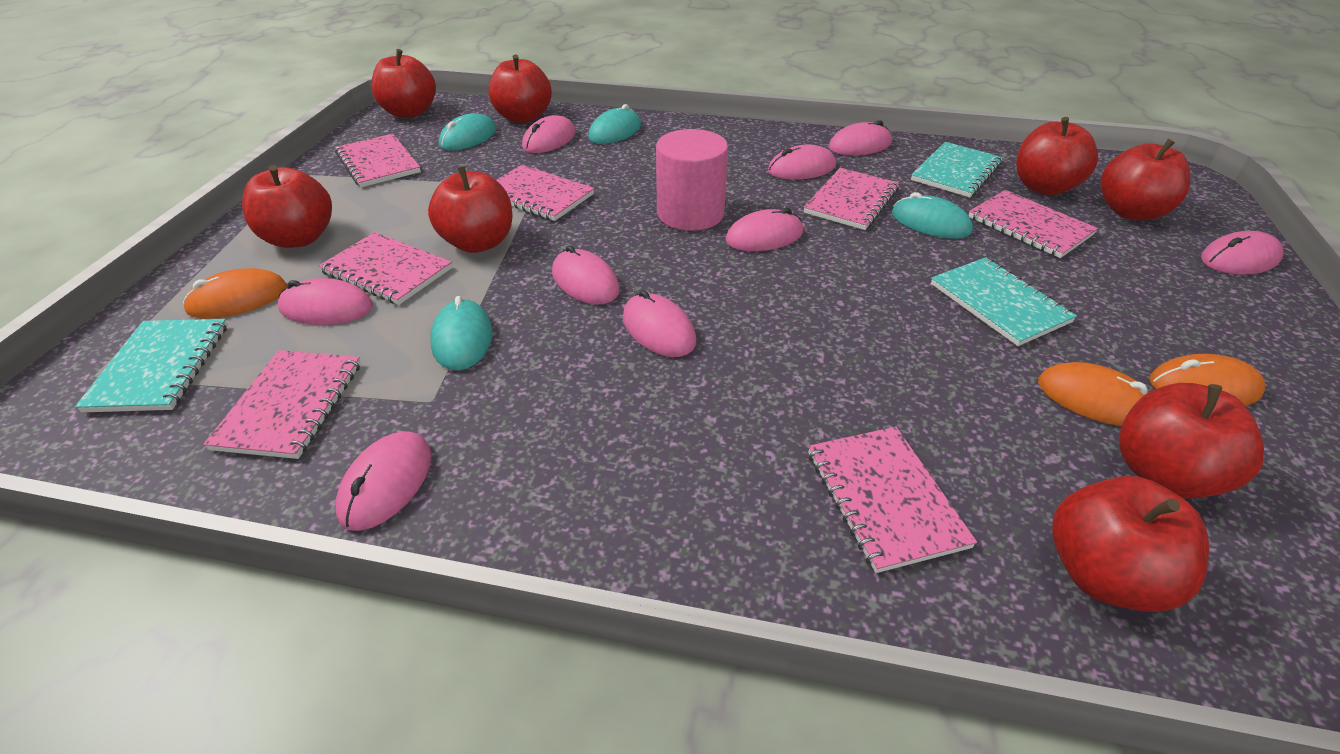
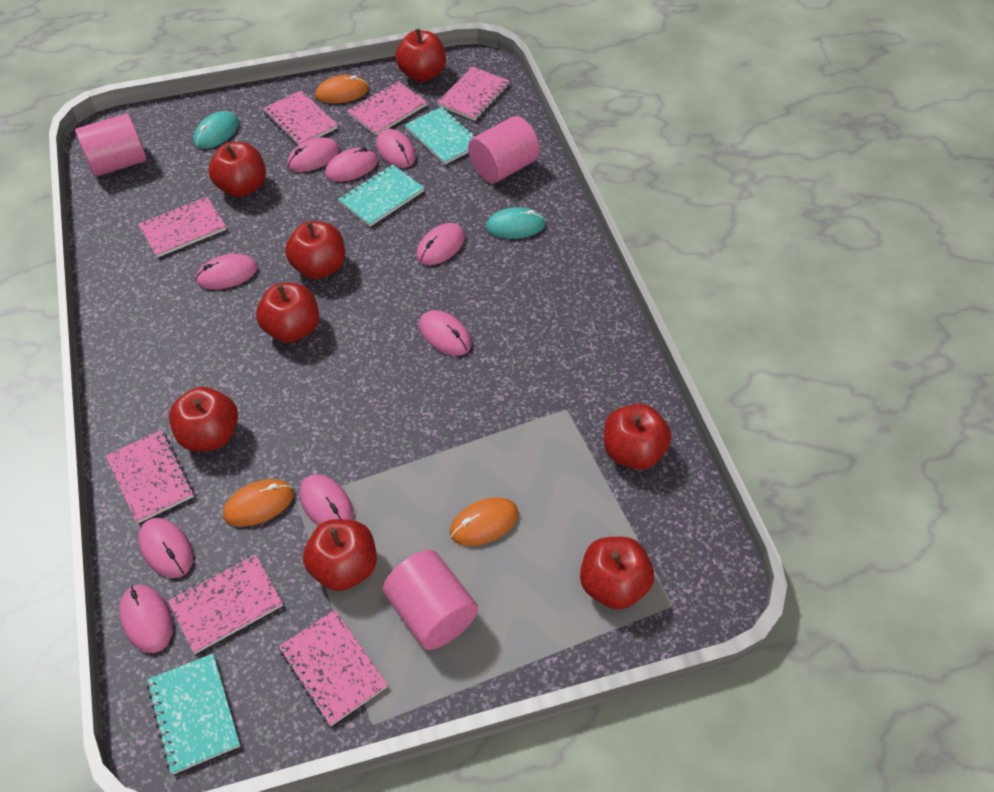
pink cylinder: [656,129,728,231] = 1 -> [75,113,147,177] [383,550,478,650] [468,116,540,184] = 3
turquoise mouse: [430,296,493,370] [439,113,496,151] [588,104,641,144] [892,192,973,239] = 4 -> [193,111,239,149] [486,207,546,239] = 2

